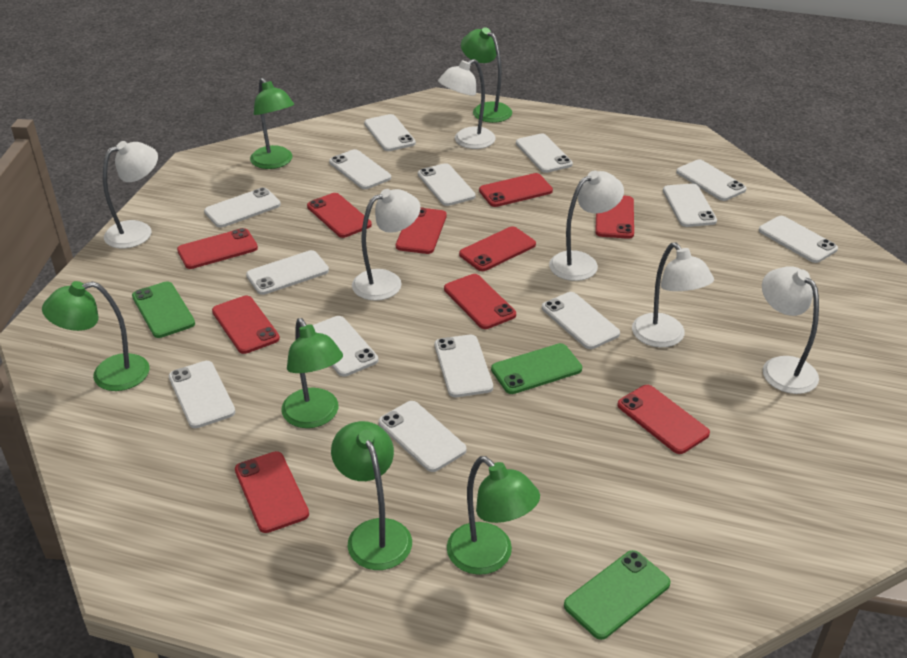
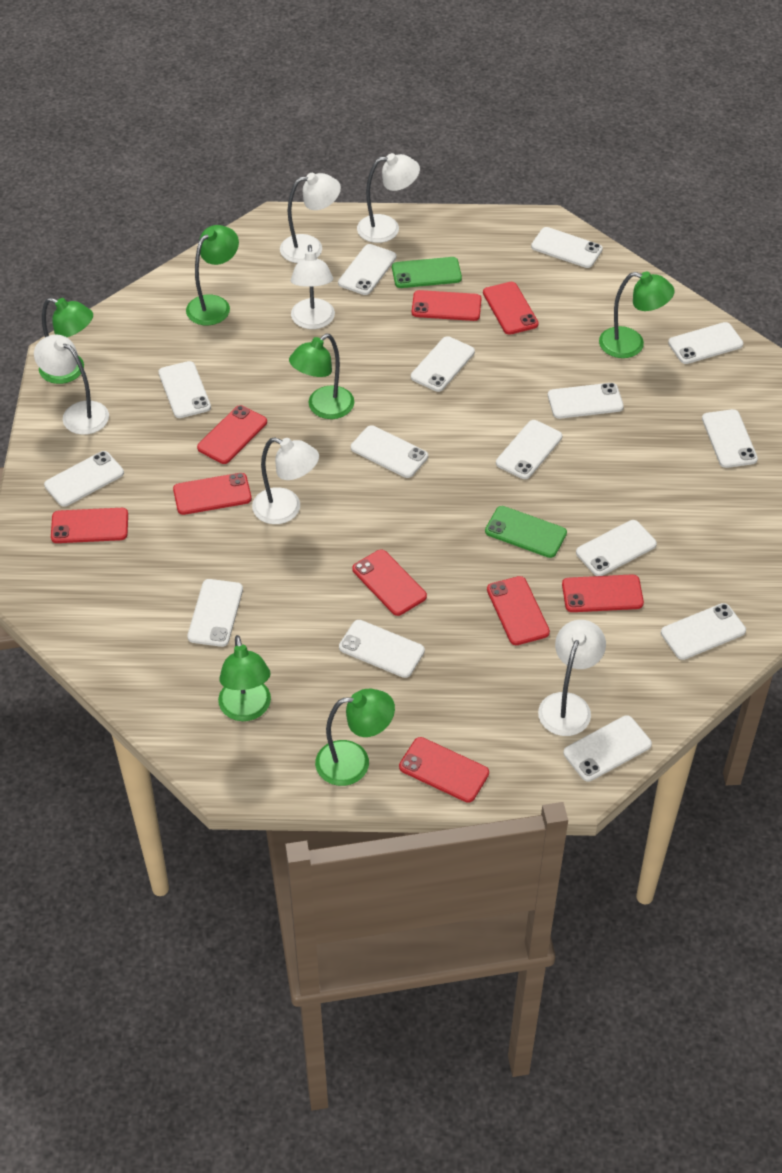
green phone: [132,281,195,338] [491,343,582,394] [564,550,671,640] = 3 -> [392,257,462,288] [485,506,567,558] = 2
red phone: [177,228,258,269] [212,296,280,354] [235,451,309,533] [307,193,372,238] [396,207,447,254] [444,274,516,329] [459,226,536,271] [479,173,553,207] [595,195,634,239] [617,385,710,454] = 10 -> [51,508,128,543] [173,473,252,515] [197,405,267,464] [352,550,427,616] [399,737,489,803] [412,290,481,321] [483,282,539,335] [487,576,550,645] [562,574,644,612] = 9
white phone: [169,361,235,428] [204,187,281,228] [246,250,329,295] [313,316,378,377] [329,149,391,189] [364,114,416,151] [379,401,467,472] [418,163,476,206] [435,335,493,397] [516,133,573,173] [542,292,620,349] [663,184,717,227] [676,160,747,201] [759,216,838,263] = 14 -> [44,451,124,507] [158,361,211,418] [187,579,243,647] [338,244,397,295] [339,620,425,678] [351,425,428,478] [411,336,475,392] [496,420,562,479] [531,227,603,268] [548,383,624,419] [563,715,652,782] [576,520,657,576] [661,603,746,660] [668,322,743,364] [702,409,758,468] = 15

